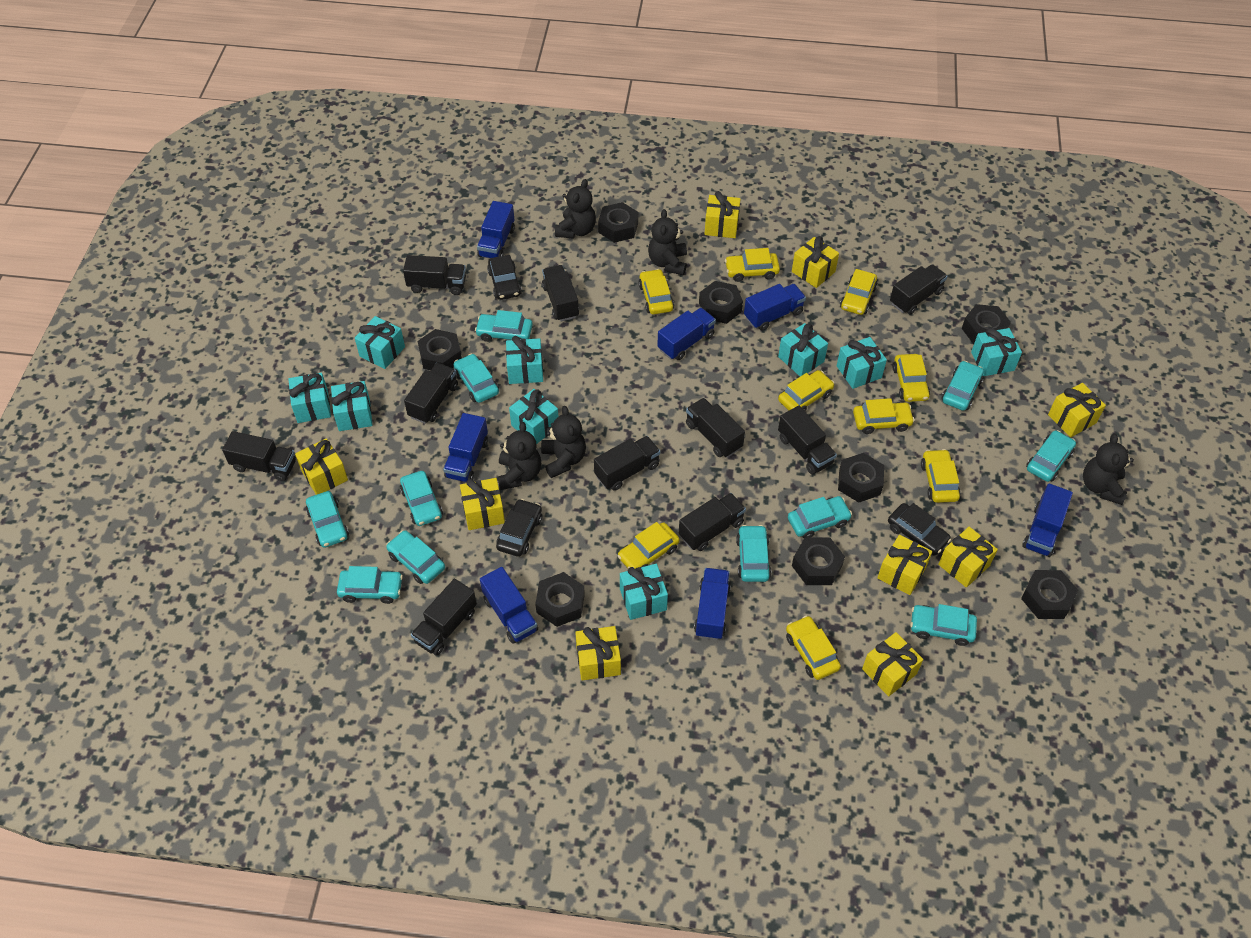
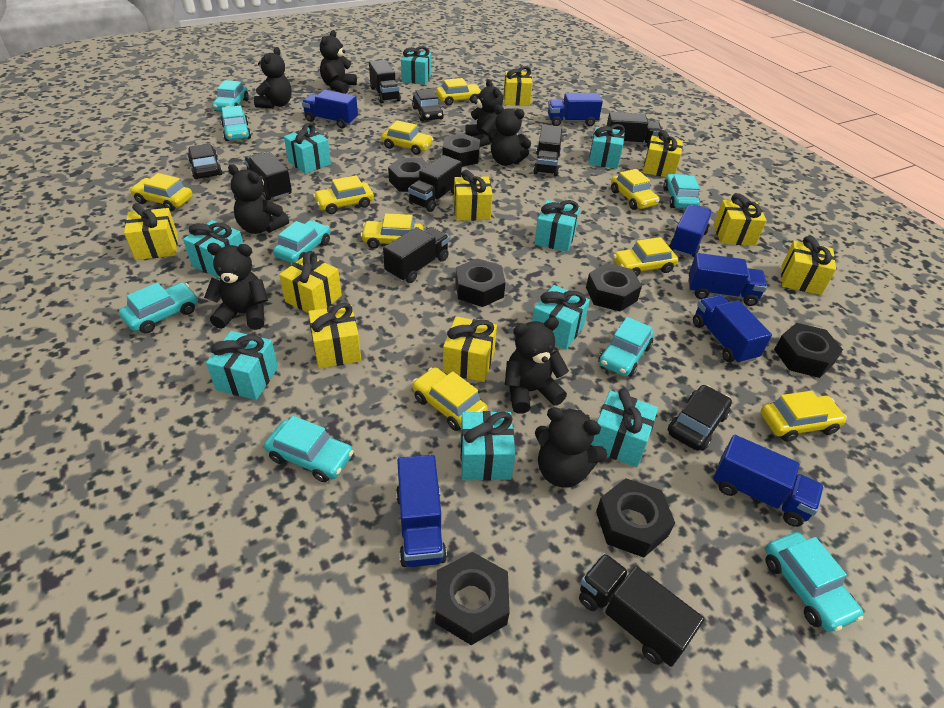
black nut: [418,329,462,370] [535,572,585,627] [598,202,638,243] [699,281,743,324] [792,537,845,585] [838,453,884,503] [962,304,1011,344] [1021,570,1078,619] = 8 -> [388,158,429,192] [435,552,510,645] [442,133,480,167] [456,258,506,307] [586,263,642,312] [596,478,675,558] [774,323,843,378] = 7
black teddy bear: [497,422,541,490] [541,406,586,478] [555,179,596,239] [648,209,687,275] [1083,434,1134,505] = 5 -> [204,243,268,330] [228,164,289,234] [254,47,292,109] [320,30,357,94] [465,79,503,147] [488,105,531,166] [505,317,569,414] [535,407,607,488] = 8
black truck: [222,431,296,481] [403,255,466,295] [404,363,458,424] [411,579,477,656] [542,265,579,321] [594,436,660,491] [679,493,746,551] [686,398,745,458] [778,406,837,474] [890,264,948,314] = 10 -> [244,152,292,200] [369,60,401,104] [383,227,449,283] [408,155,462,212] [533,125,562,177] [579,553,704,667] [607,112,662,147] = 7
turquoise car: [306,491,349,548] [337,566,403,604] [386,530,445,584] [400,471,443,526] [454,354,499,403] [475,310,533,342] [736,525,771,582] [788,496,852,538] [910,604,977,646] [942,361,984,411] [1026,430,1076,482] = 11 -> [119,283,198,333] [212,80,249,111] [221,106,251,141] [264,416,354,482] [273,220,331,264] [598,317,654,377] [663,174,700,209] [765,532,863,632] = 8

